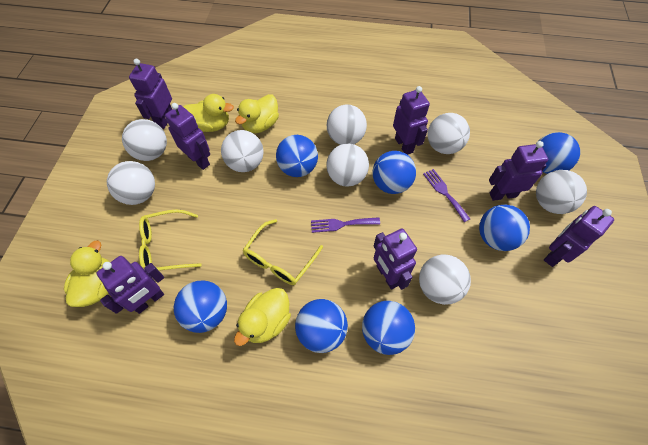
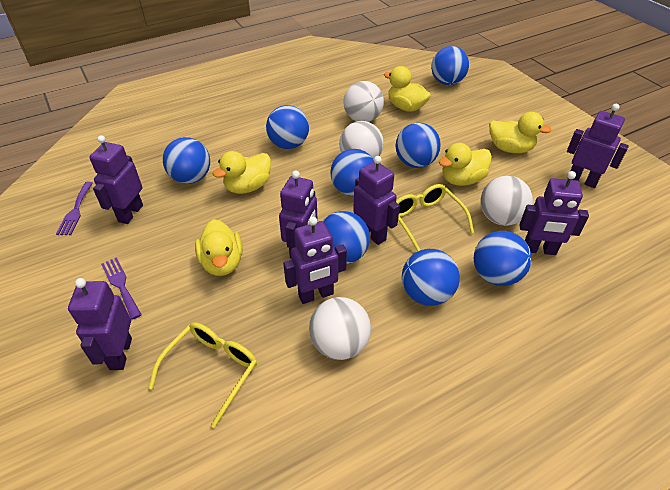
blue ball: [174,280,227,333] [276,135,318,177] [295,299,348,353] [362,301,415,355] [372,151,416,194] [479,205,530,251] [539,132,580,174] = 7 -> [163,137,210,184] [266,105,309,149] [323,211,370,264] [330,149,374,196] [396,123,441,168] [402,249,460,306] [431,46,469,85] [474,231,532,286] = 8
white ball: [107,161,155,205] [122,119,167,161] [221,130,264,172] [326,143,369,187] [327,105,367,145] [419,255,471,305] [427,113,470,154] [536,170,587,214] = 8 -> [309,297,371,360] [339,121,384,159] [343,81,384,122] [480,176,533,226] = 4
yellow duck: [64,240,109,307] [183,94,234,132] [234,288,291,346] [235,94,279,133] = 4 -> [195,219,243,276] [213,151,271,194] [384,66,431,112] [439,143,492,186] [489,112,552,153] = 5

